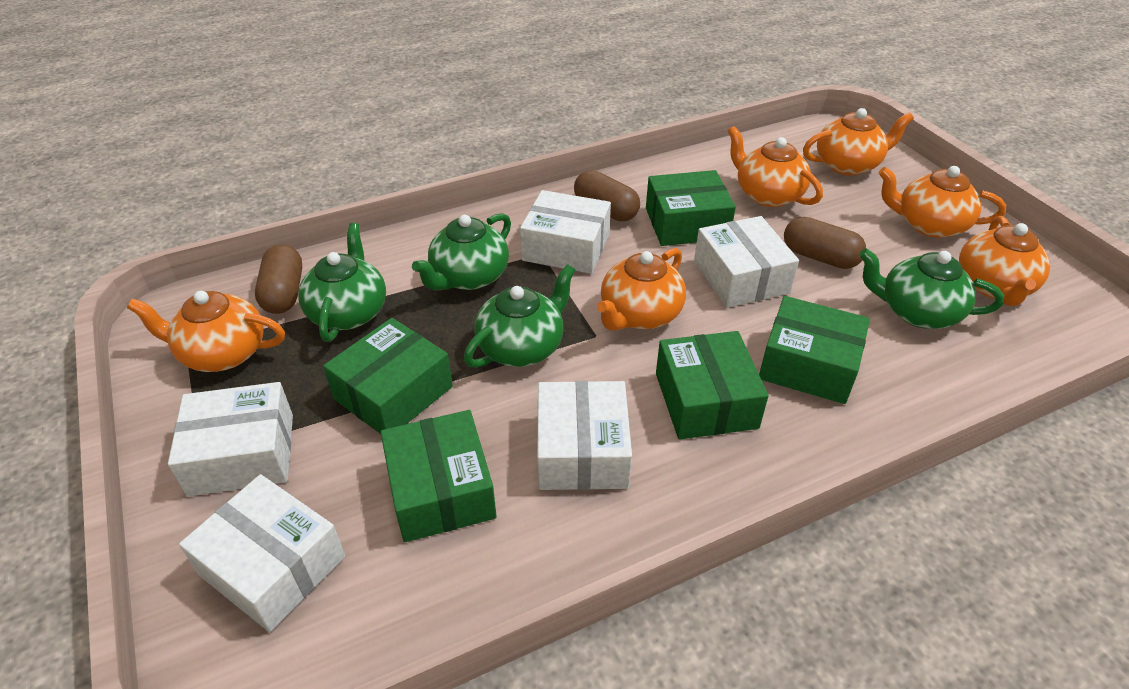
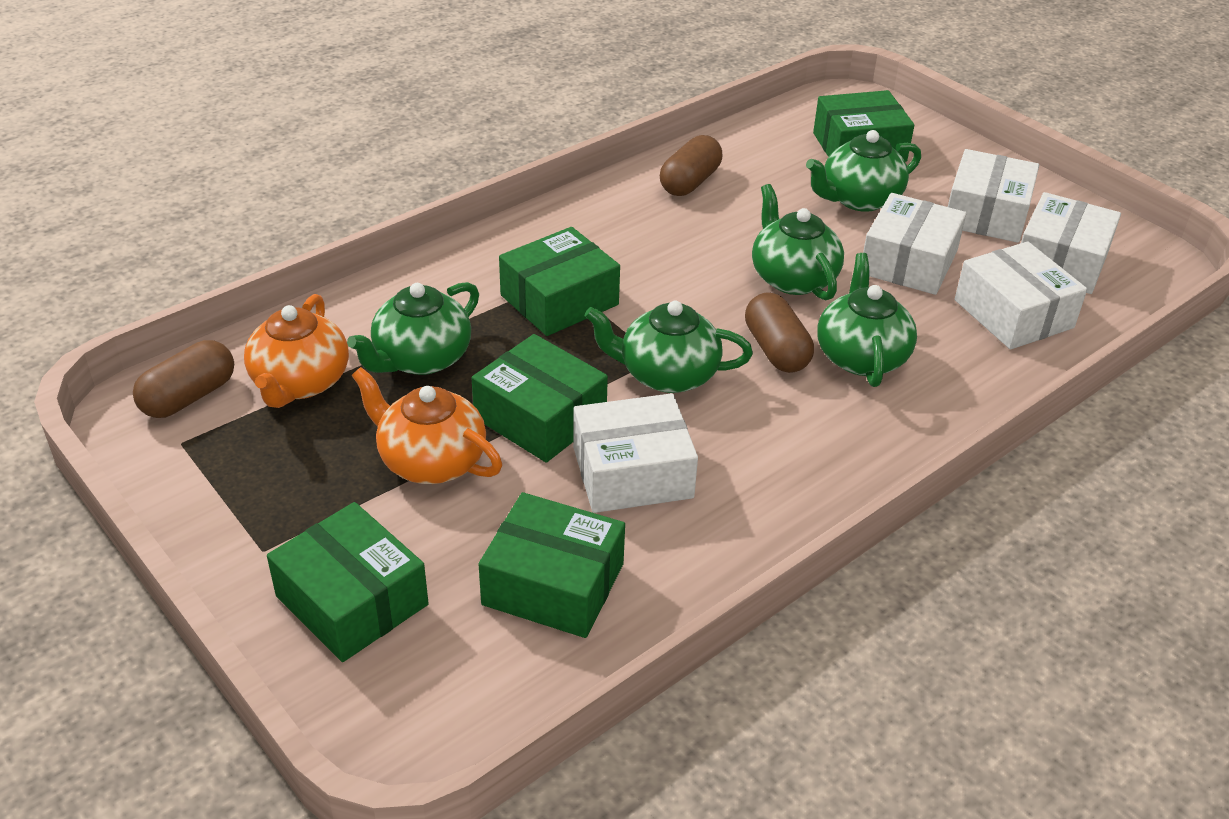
green teapot: [298,223,386,342] [412,213,511,290] [464,264,575,368] [859,248,1004,329] = 4 -> [347,282,479,375] [585,301,753,393] [752,184,844,300] [806,130,921,212] [817,253,917,387] = 5
orange teapot: [127,291,285,372] [597,248,686,331] [728,126,823,207] [803,108,914,176] [878,166,1006,238] [959,216,1050,306] = 6 -> [244,294,349,408] [352,367,502,484] = 2

